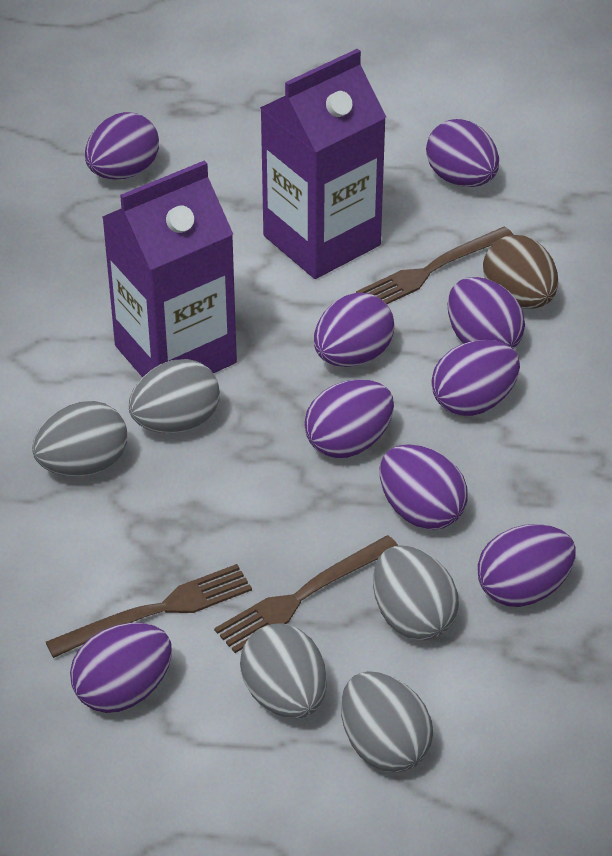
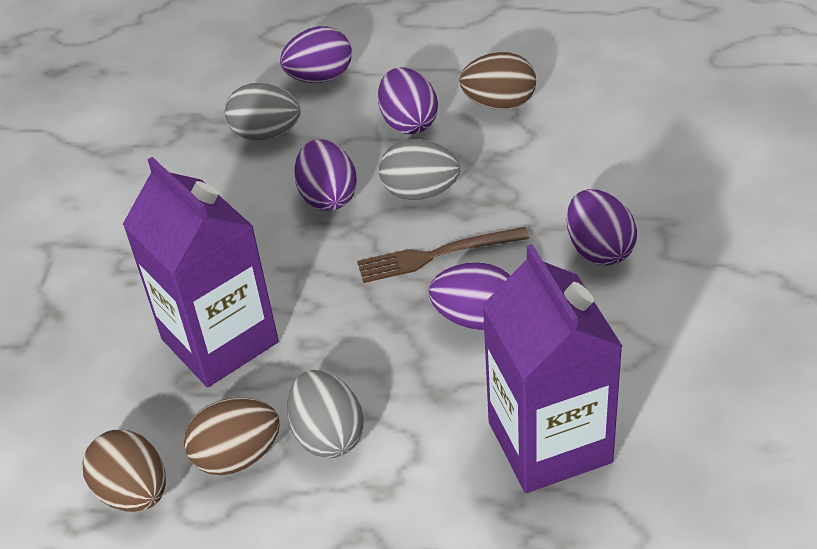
brown egg: [483,235,558,309] = 1 -> [82,430,166,512] [184,398,280,475] [459,52,536,110] = 3
brown fork: [46,564,252,658] [214,535,398,653] [356,226,514,304] = 3 -> [357,227,530,283] = 1
grey egg: [32,401,127,476] [129,359,220,433] [240,623,327,718] [341,671,433,772] [373,545,459,640] = 5 -> [225,83,301,140] [287,370,364,458] [379,139,460,200] = 3
purple egg: [70,623,172,713] [85,112,159,179] [304,380,394,458] [314,292,395,367] [380,444,468,530] [426,119,499,187] [431,340,520,416] [448,277,525,349] [477,524,576,607] = 9 -> [280,26,352,83] [294,139,357,211] [378,67,438,134] [429,262,510,330] [567,189,637,265] = 5

